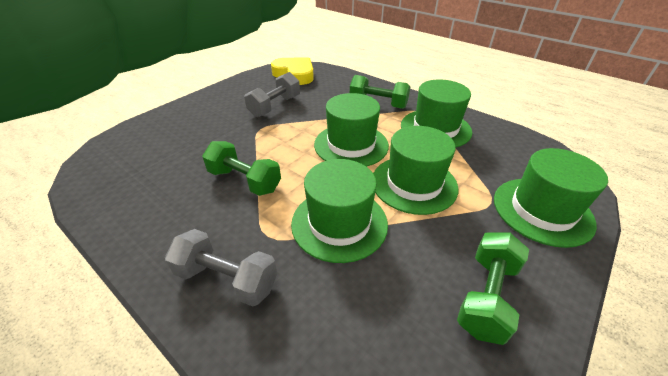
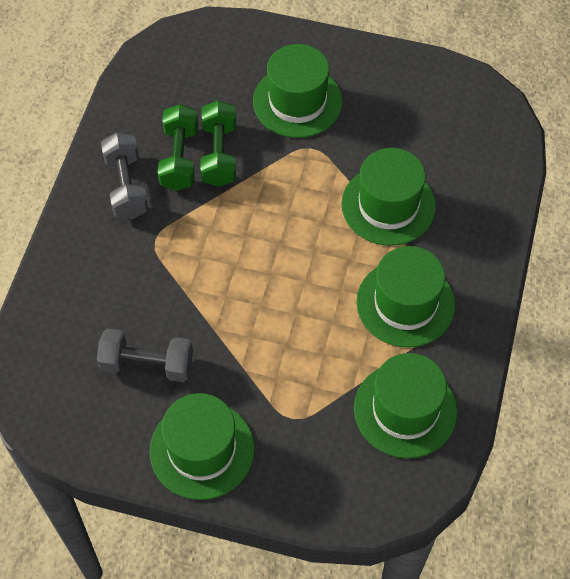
green dumbbell: [202,141,281,196] [350,75,410,109] [457,232,529,345] = 3 -> [158,104,198,191] [200,100,236,187] = 2
yellow heart: [271,57,314,85] = 1 -> none = 0

